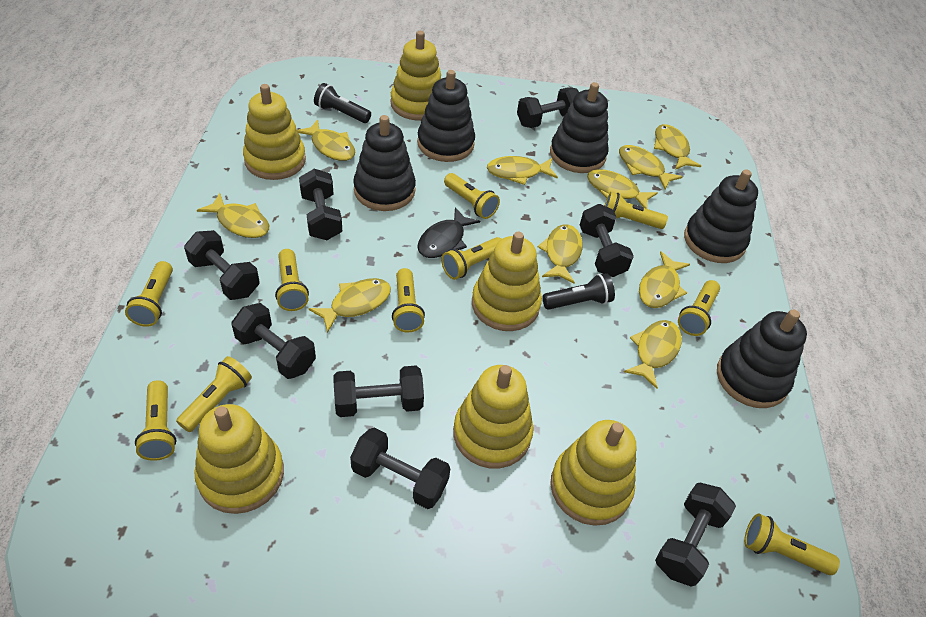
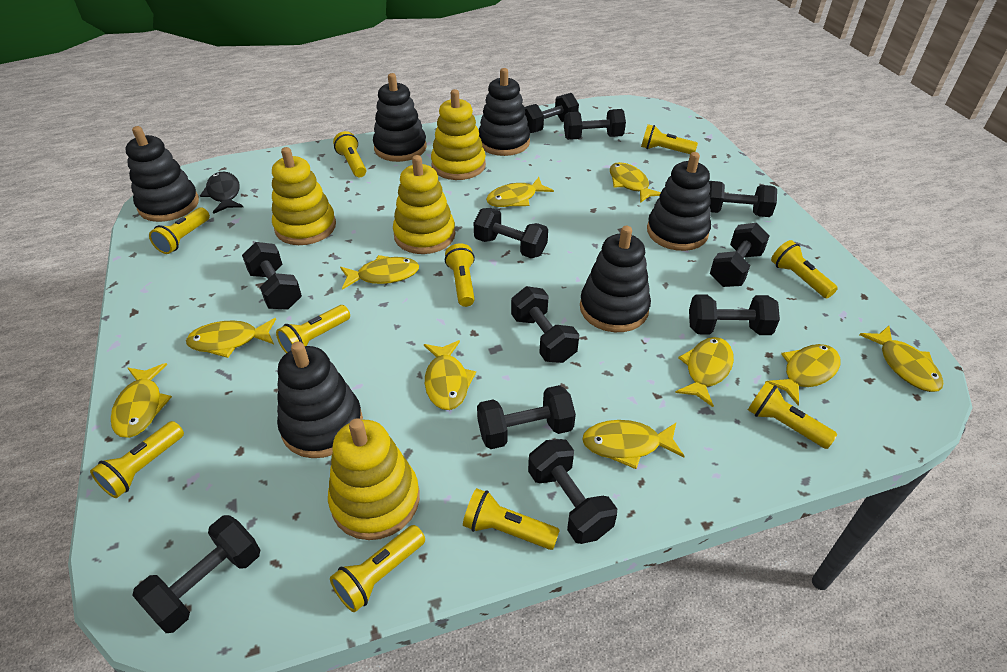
black dumbbell: [184,230,260,300] [232,303,316,379] [299,169,342,240] [333,366,424,417] [350,428,450,509] [517,87,579,128] [580,204,634,277] [655,483,736,587] = 8 -> [132,515,260,633] [242,242,302,310] [474,208,548,258] [477,385,576,449] [511,286,579,363] [524,93,579,133] [528,439,617,544] [564,109,626,140] [689,294,780,335] [708,181,777,217] [710,223,769,287] = 11
black flashlight: [314,83,371,123] [542,273,615,310] = 2 -> none = 0
black stacking toy: [353,115,416,211] [417,70,475,162] [550,82,609,173] [684,169,758,263] [717,309,807,408] = 5 -> [125,126,199,222] [277,341,363,458] [373,73,427,162] [479,68,530,156] [580,226,651,332] [647,152,711,251] = 6
yellow stacking toy: [194,404,284,514] [243,84,306,180] [390,31,442,121] [453,365,534,469] [472,232,542,331] [550,420,637,526] = 6 -> [272,147,336,245] [328,419,420,540] [393,155,455,254] [431,89,486,180] = 4

